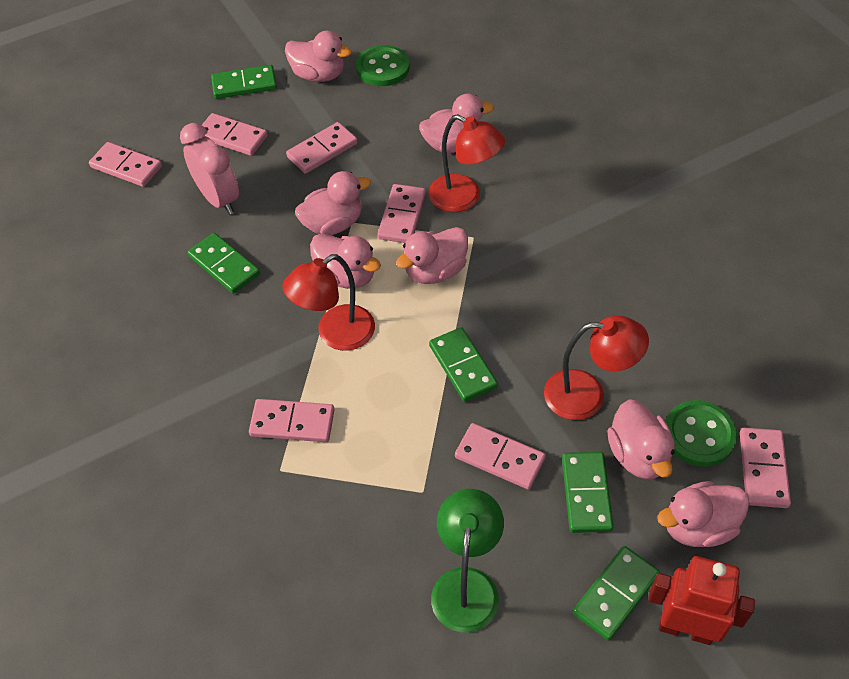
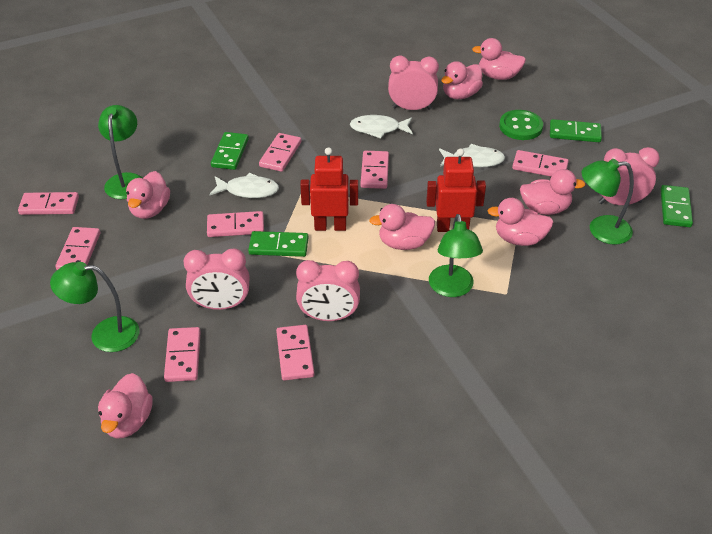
green button: [356,45,410,86] [665,400,737,467] = 2 -> [499,110,543,140] = 1
green domino: [188,233,260,294] [211,65,277,99] [429,327,498,402] [562,452,614,533] [573,546,660,641] = 5 -> [211,132,249,170] [248,231,309,257] [550,119,602,142] [661,185,693,227] = 4
green lamp: [431,489,504,632] = 1 -> [50,262,139,352] [98,105,142,199] [429,214,483,297] [581,159,634,245] = 4
pink clock: [180,123,239,214] = 1 -> [183,248,249,310] [296,260,360,321] [388,55,439,110] [598,147,660,205] = 4
pink domino: [89,142,162,187] [202,113,267,156] [249,399,335,442] [286,122,358,174] [377,184,426,243] [455,423,546,490] [740,428,791,508] = 7 -> [18,192,79,215] [55,227,100,270] [164,327,201,382] [207,211,264,237] [259,133,301,172] [276,325,314,381] [360,151,389,189] [512,150,569,177] = 8
red lamp: [283,254,375,351] [428,114,505,212] [544,315,649,420] = 3 -> none = 0
red robot: [648,556,755,645] = 1 -> [300,147,358,231] [426,149,486,232] = 2
white fish: none = 0 -> [209,173,279,198] [350,115,413,139] [439,144,505,167] = 3

